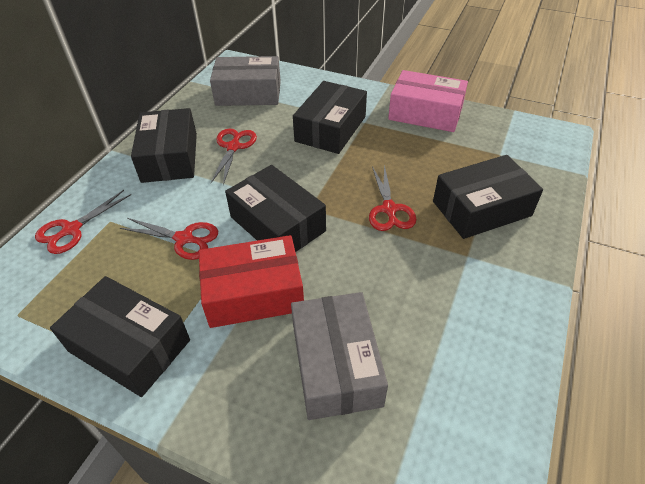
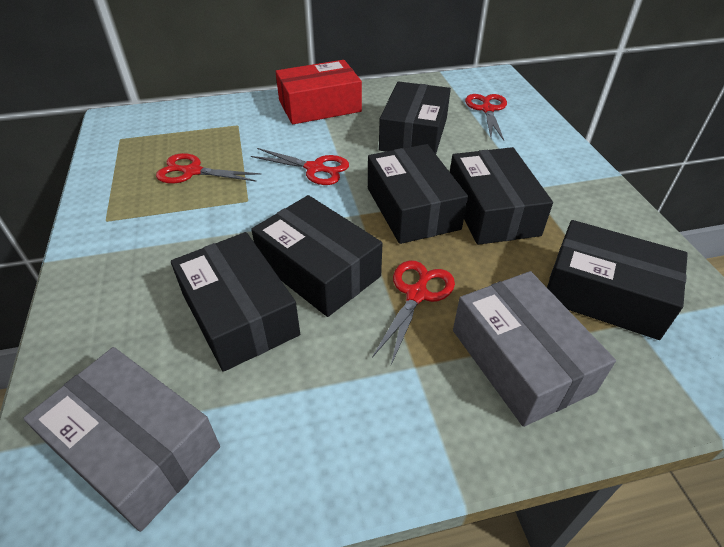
black box: [50,276,190,397] [131,108,197,183] [225,165,326,252] [293,81,367,154] [433,155,543,239] = 5 -> [171,232,300,372] [251,195,382,317] [368,144,468,244] [379,81,451,154] [450,147,553,245] [547,220,688,340] = 6
pink box: [388,70,468,132] = 1 -> none = 0

